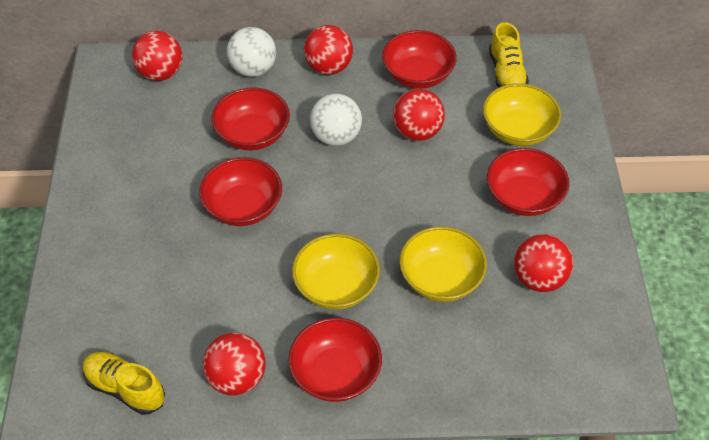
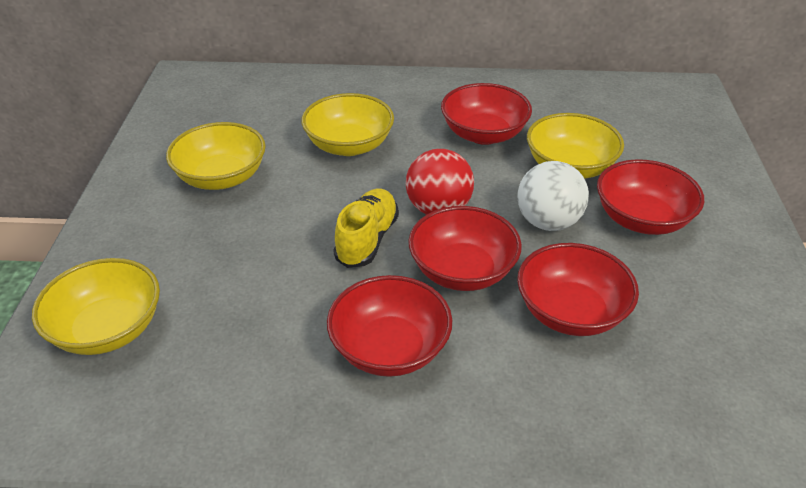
red ball: [132,31,183,81] [203,333,266,396] [304,25,353,75] [393,89,445,141] [514,234,573,292] = 5 -> [406,149,474,215] = 1
white ball: [227,27,276,77] [310,94,362,146] = 2 -> [517,161,589,231] = 1
yellow bowl: [292,234,380,310] [400,226,487,302] [483,83,561,146] = 3 -> [32,258,160,355] [166,122,266,190] [301,93,394,156] [527,113,624,179] = 4
yellow shoe: [83,352,165,415] [489,22,529,87] = 2 -> [333,189,399,268] = 1

